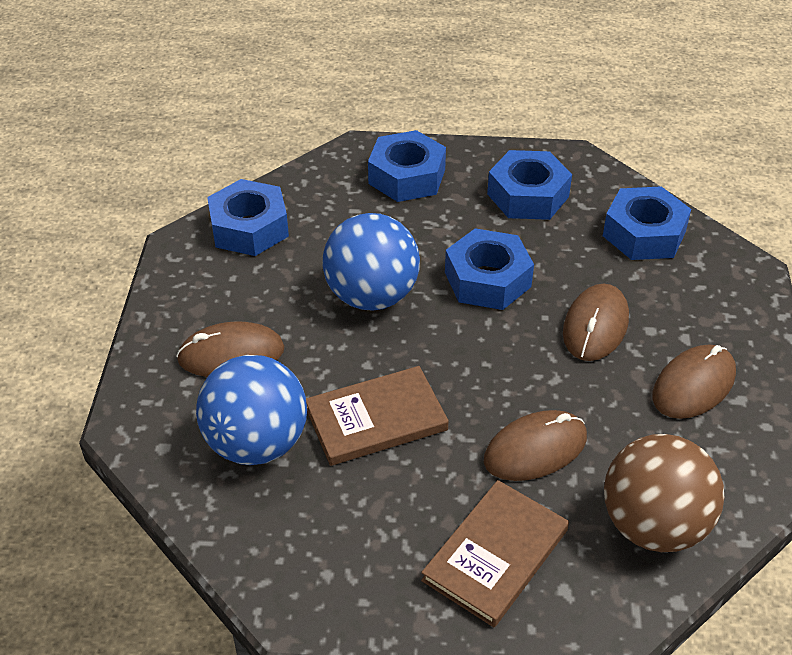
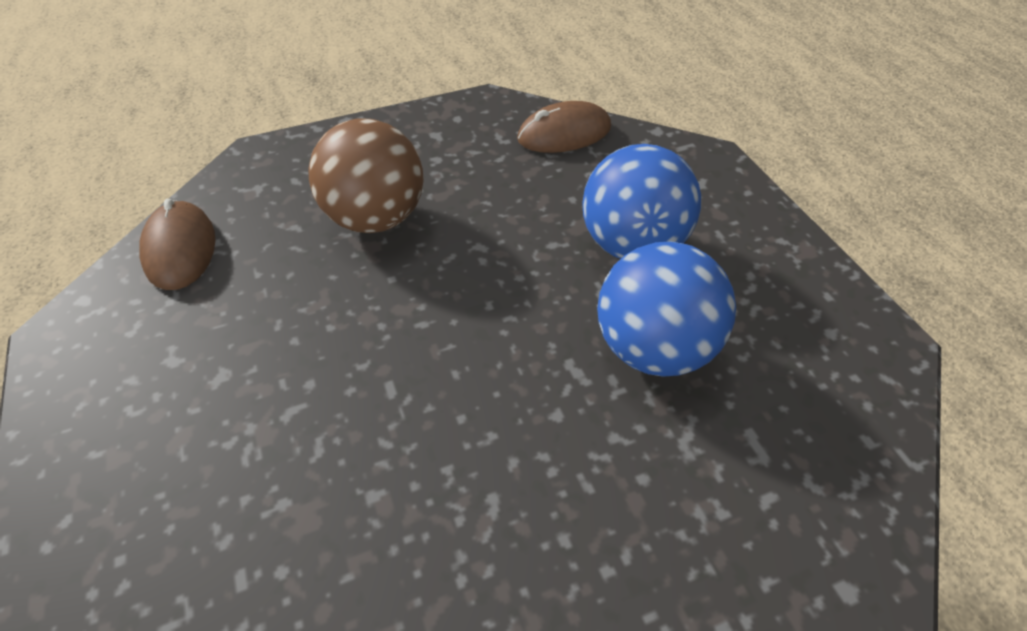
blue nut: [207,179,289,256] [368,130,446,202] [445,228,534,310] [487,150,572,220] [603,186,691,260] = 5 -> none = 0
brown book: [306,366,449,466] [421,480,569,627] = 2 -> none = 0
brown mouse: [176,321,284,377] [484,410,587,481] [563,284,629,361] [652,344,736,419] = 4 -> [139,199,215,290] [517,101,611,153] = 2

